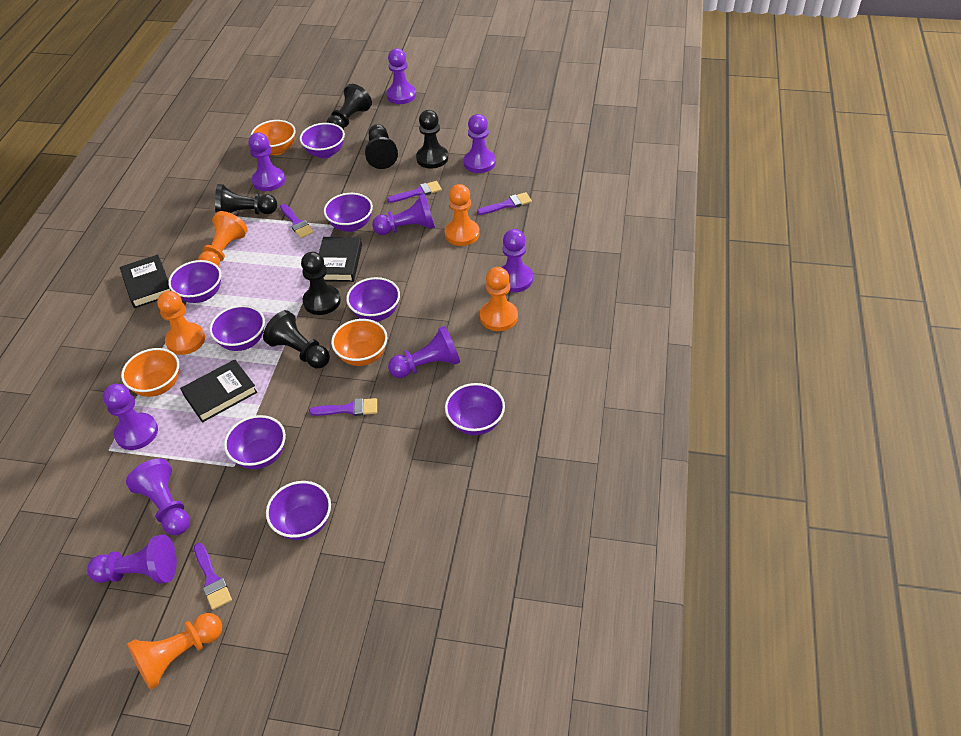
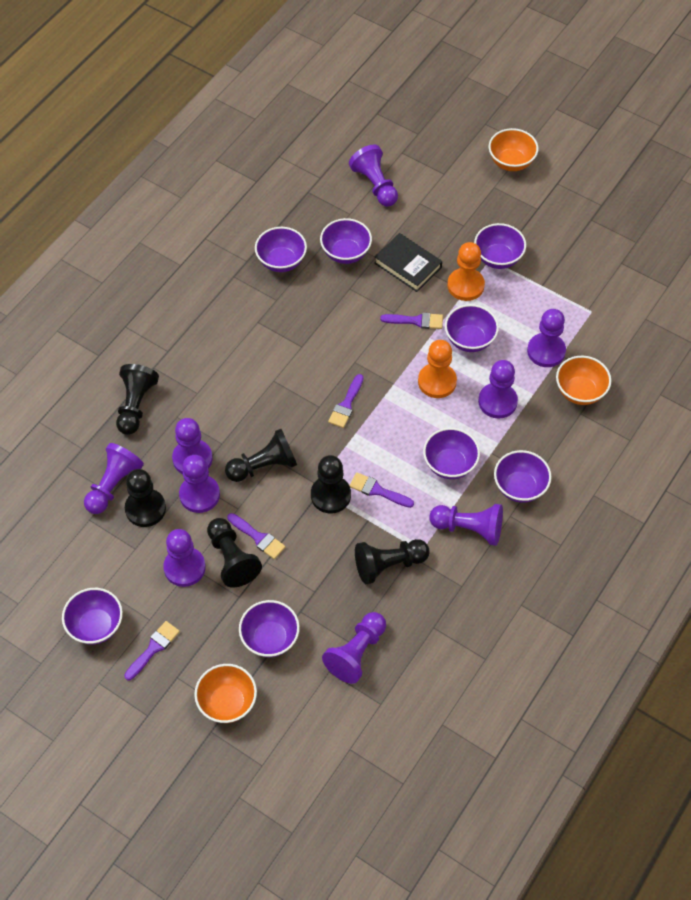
black book: [120,255,171,308] [180,360,257,423] [319,237,362,282] = 3 -> [374,233,442,292] = 1
orange pawn: [127,613,222,690] [157,291,205,355] [198,211,248,267] [445,184,480,246] [480,267,518,331] = 5 -> [418,340,457,398] [447,242,485,301] = 2

